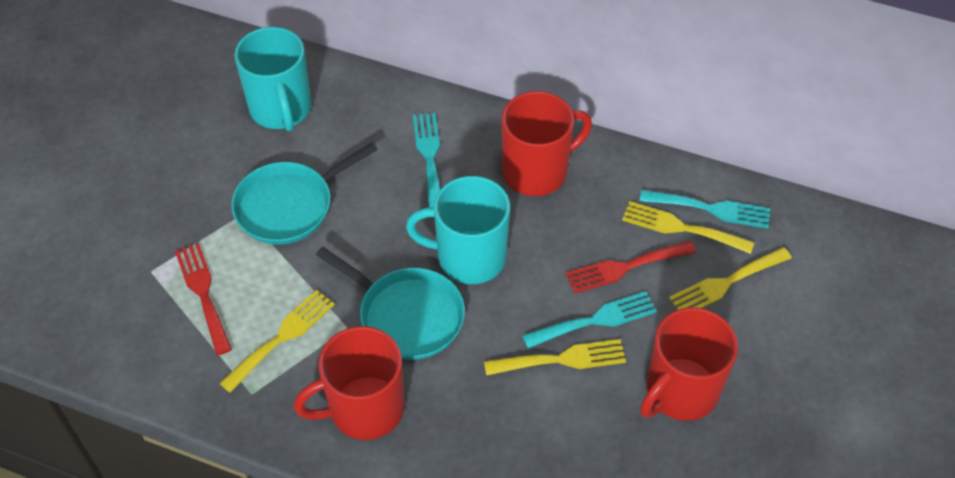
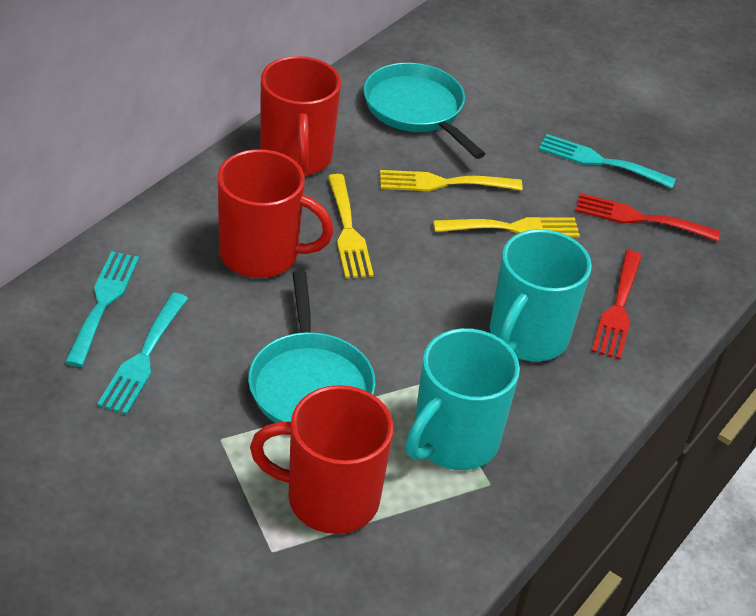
yellow fork: [219,290,335,393] [484,339,626,376] [622,201,754,254] [669,247,792,310] = 4 -> [328,174,374,279] [380,170,523,191] [433,217,580,238] = 3

